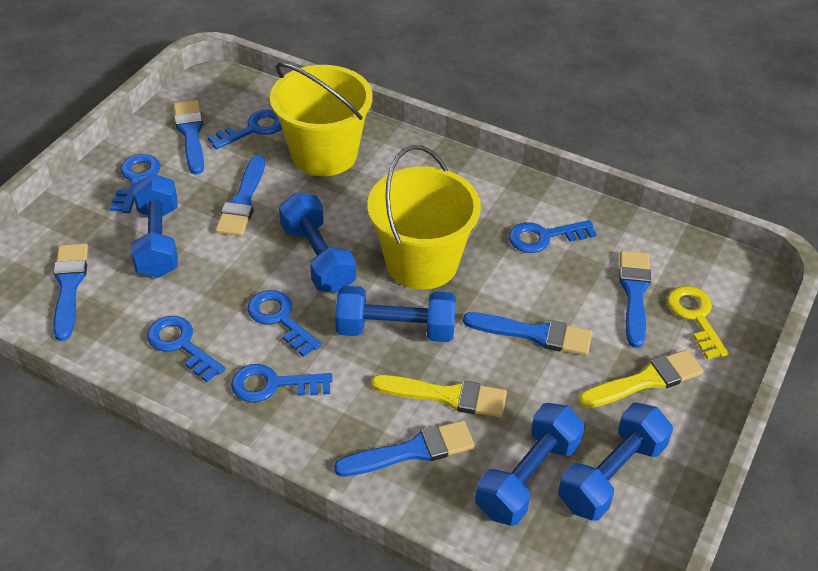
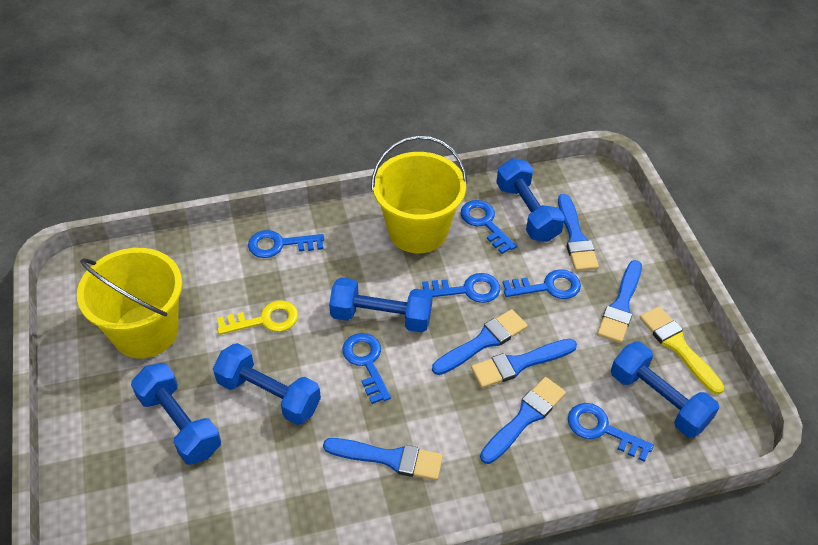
yellow brush: [371,375,507,417] [578,349,704,408] = 2 -> [640,306,724,395] = 1

